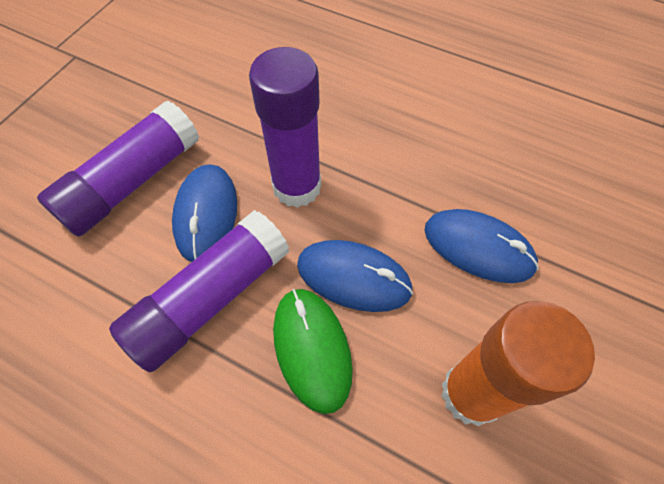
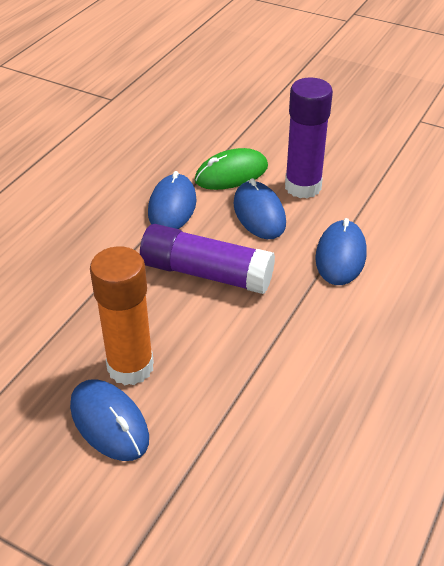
blue mouse: [172,164,237,262] [297,240,413,312] [425,209,539,283] = 3 -> [70,379,149,461] [148,171,196,229] [233,178,286,239] [315,218,367,285] = 4
purple glue stick: [37,100,199,237] [109,210,290,372] [249,47,321,208] = 3 -> [140,224,275,294] [285,78,333,198] = 2

